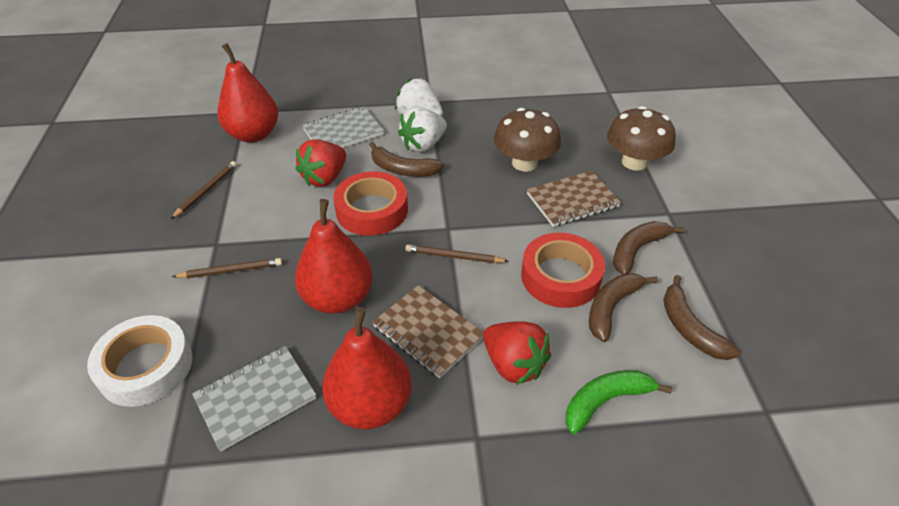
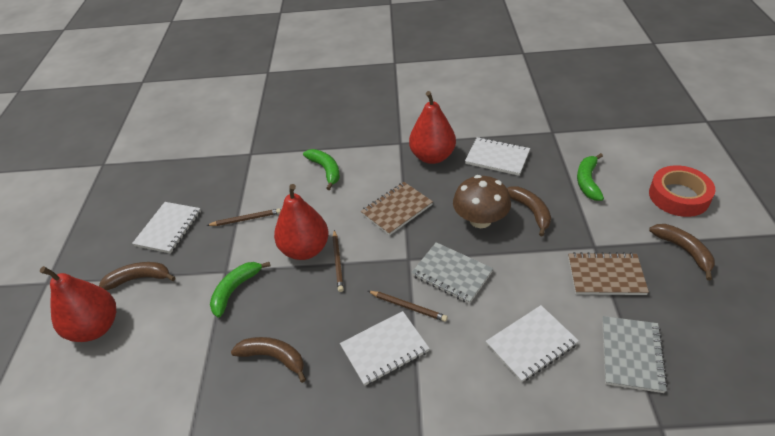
brown mushroom: [494,108,561,172] [607,106,676,171] = 2 -> [453,175,511,228] = 1
green banana: [565,370,672,434] = 1 -> [210,262,271,317] [303,149,340,190] [577,153,604,201] = 3
red strawberry: [296,139,346,187] [483,321,551,385] = 2 -> none = 0
red tape: [333,171,408,236] [521,233,605,308] = 2 -> [649,165,715,217] = 1
white notebook: none = 0 -> [132,202,201,254] [340,311,430,386] [465,137,530,176] [486,305,579,382] = 4
white strawberry: [395,79,443,117] [398,107,447,152] = 2 -> none = 0
white tape: [87,315,192,407] = 1 -> none = 0

